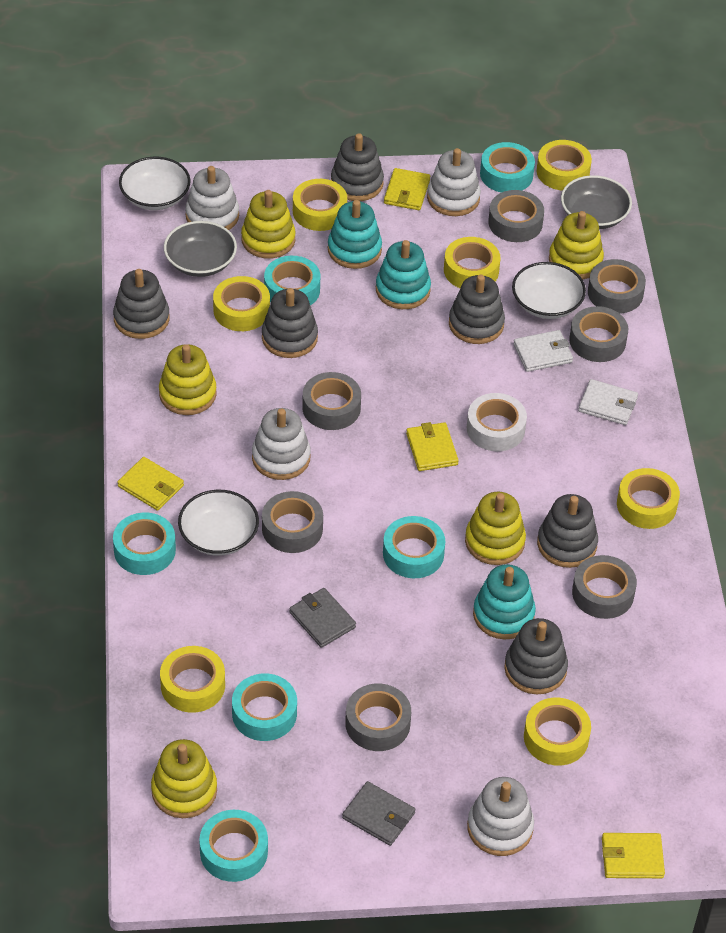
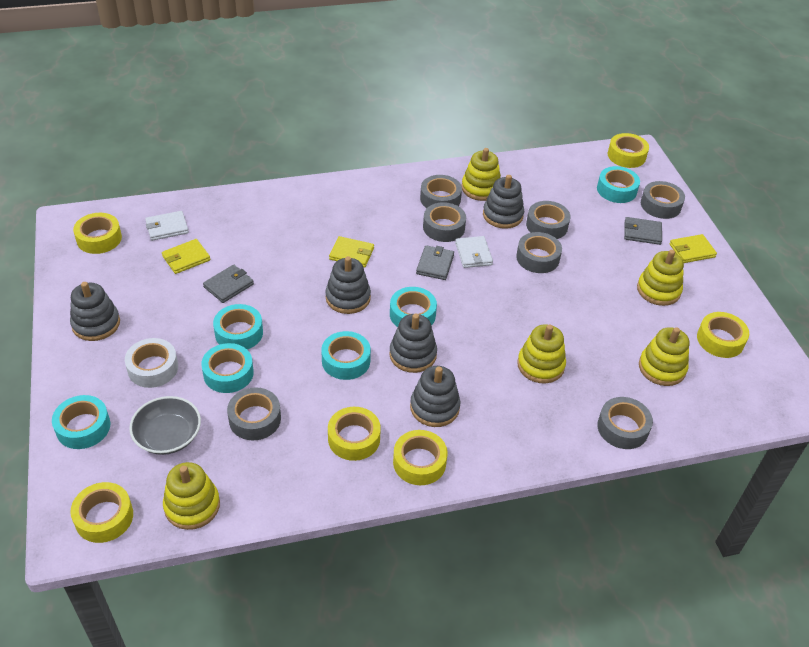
grey bowl: [164,221,237,277] [561,175,632,229] = 2 -> [129,396,201,455] = 1
grey stacking toy: [113,269,170,339] [262,288,318,358] [331,133,384,201] [449,275,505,344] [504,618,568,695] [537,494,598,568] = 6 -> [70,282,120,341] [325,256,371,314] [389,314,437,373] [410,366,460,427] [483,175,524,229] = 5
grey wallet: [289,588,356,648] [342,781,415,846] = 2 -> [203,265,254,303] [416,245,454,280] [624,217,662,245] = 3
turquoise stacking toy: [328,200,382,269] [376,240,431,309] [473,564,536,639] = 3 -> none = 0
white bowl: [119,157,191,210] [178,490,259,556] [512,262,586,319] = 3 -> none = 0
white stacking toy: [185,166,239,230] [252,408,311,480] [427,148,481,216] [467,777,534,856] = 4 -> none = 0
yellow tape: [160,646,225,713] [213,276,270,331] [293,179,347,231] [444,237,500,288] [524,698,591,766] [537,140,592,191] [617,468,680,529] = 7 -> [70,482,133,543] [73,213,122,254] [328,407,381,461] [393,430,448,485] [608,133,649,168] [697,312,749,358] = 6
yellow wallet: [117,457,184,511] [384,168,430,210] [406,422,459,471] [602,833,665,878] = 4 -> [162,239,210,274] [329,236,374,268] [669,234,717,263] = 3

